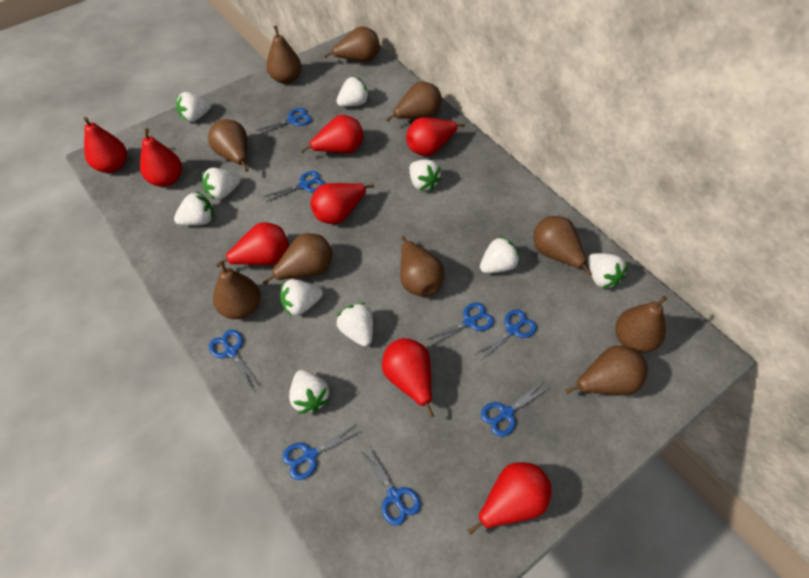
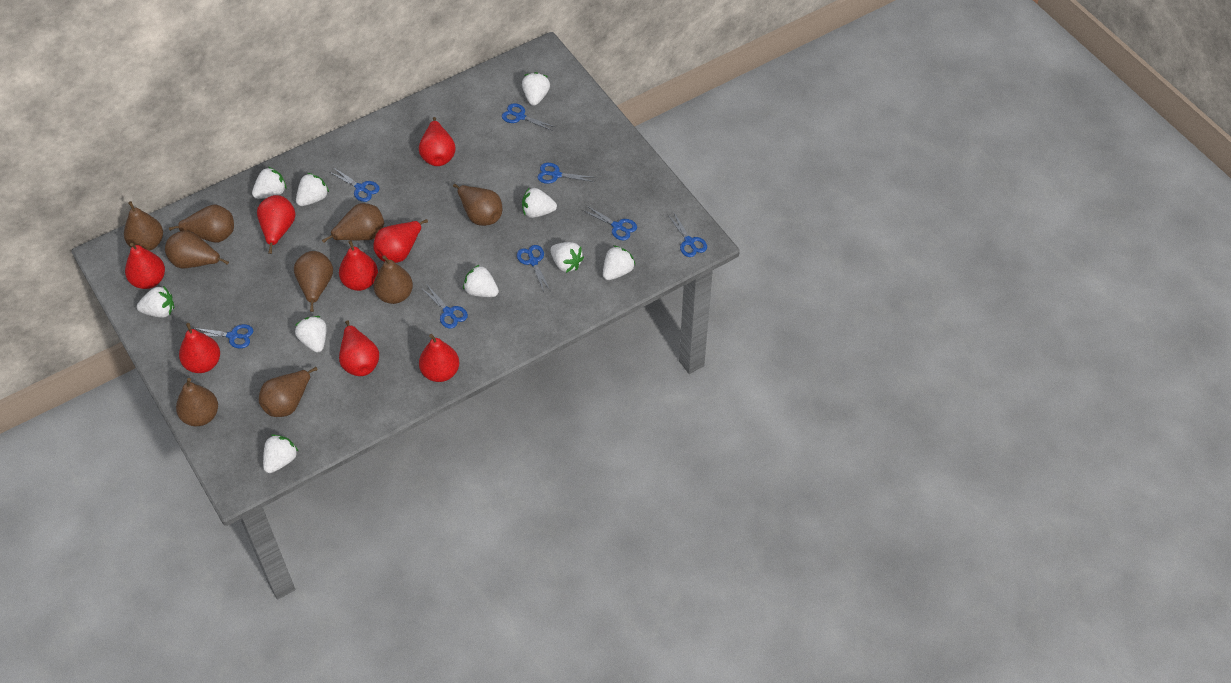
brown pear: [208,119,249,172] [213,260,260,319] [263,233,333,285] [266,26,301,84] [324,26,380,62] [386,82,442,122] [400,236,444,297] [534,216,592,277] [565,346,648,395] [615,296,667,353] = 10 -> [124,201,163,251] [165,230,229,268] [169,204,234,243] [176,378,218,426] [259,367,317,417] [294,251,333,312] [322,203,384,243] [373,255,413,304] [453,184,502,226] = 9

